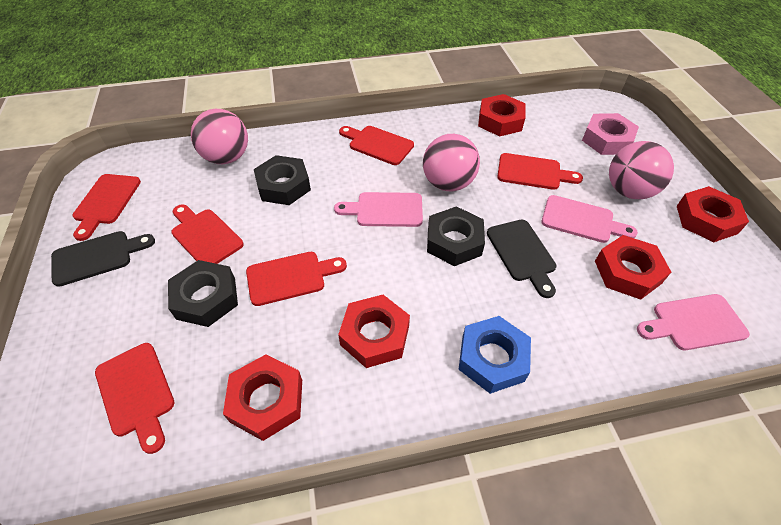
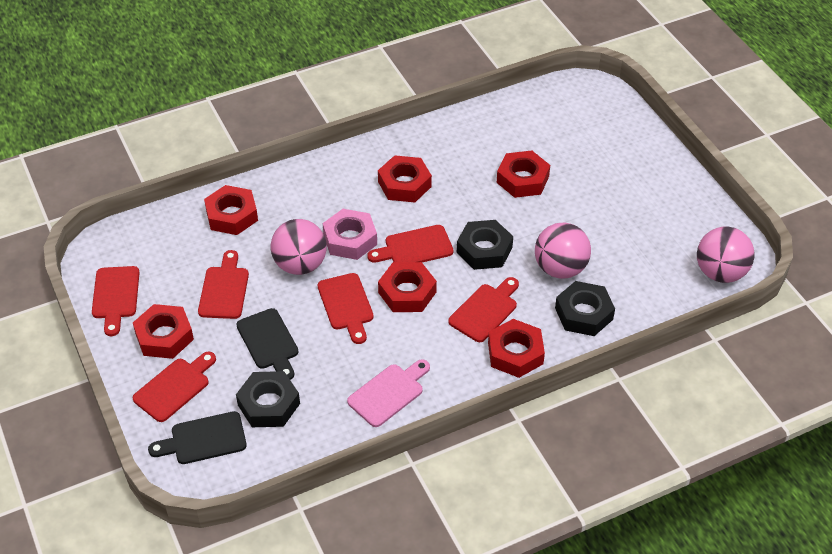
blue nut: [458,316,531,394] = 1 -> none = 0
pink cutting board: [334,192,423,227] [541,195,638,243] [637,294,750,350] = 3 -> [347,359,430,427] = 1
red nut: [223,354,302,441] [338,295,410,368] [478,94,525,137] [595,235,671,300] [677,186,749,242] = 5 -> [133,304,194,359] [204,185,258,235] [378,155,432,202] [378,262,437,312] [488,319,545,378] [497,151,550,198] = 6

